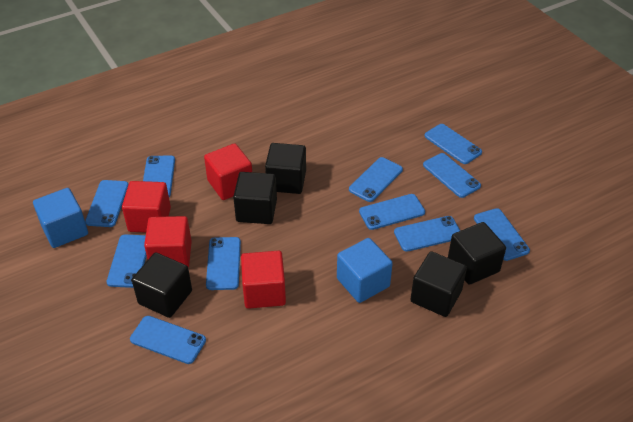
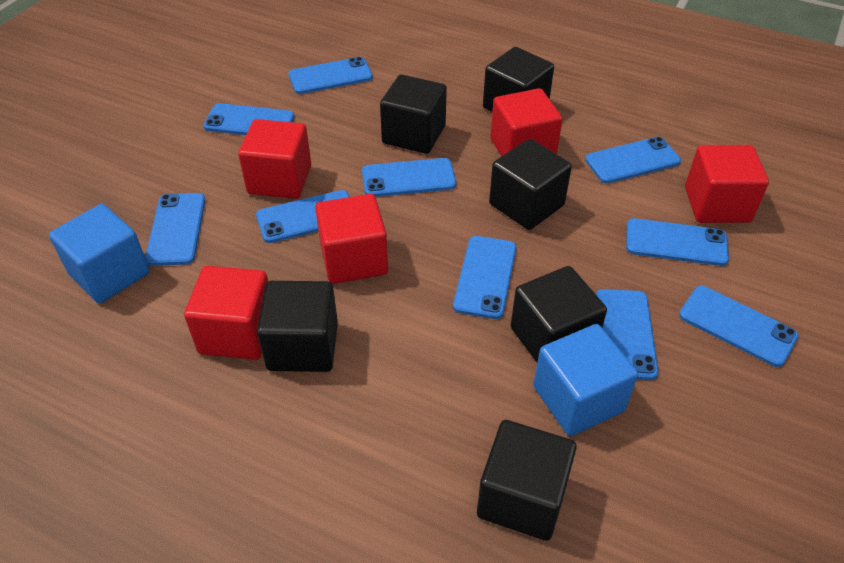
black cube: [132,253,192,318] [233,172,277,224] [265,143,306,194] [410,251,467,317] [448,222,506,285] = 5 -> [257,281,338,372] [380,75,447,154] [477,420,577,541] [483,47,554,112] [489,139,572,230] [511,266,607,362] = 6
blue phone: [85,180,129,227] [107,234,147,288] [130,316,206,364] [143,155,175,197] [206,237,241,290] [349,157,403,202] [359,194,425,230] [394,216,460,252] [423,153,481,198] [425,124,482,164] [474,208,530,261] = 11 -> [145,193,205,266] [203,103,295,135] [256,190,350,243] [288,57,373,94] [362,158,456,197] [453,236,516,319] [585,137,681,183] [596,289,659,380] [626,218,729,266] [679,286,799,367] = 10
red cube: [122,181,171,233] [144,216,192,268] [204,143,252,200] [241,251,286,309] = 4 -> [184,266,268,360] [238,119,311,199] [315,194,388,284] [490,88,563,157] [685,145,769,223] = 5

